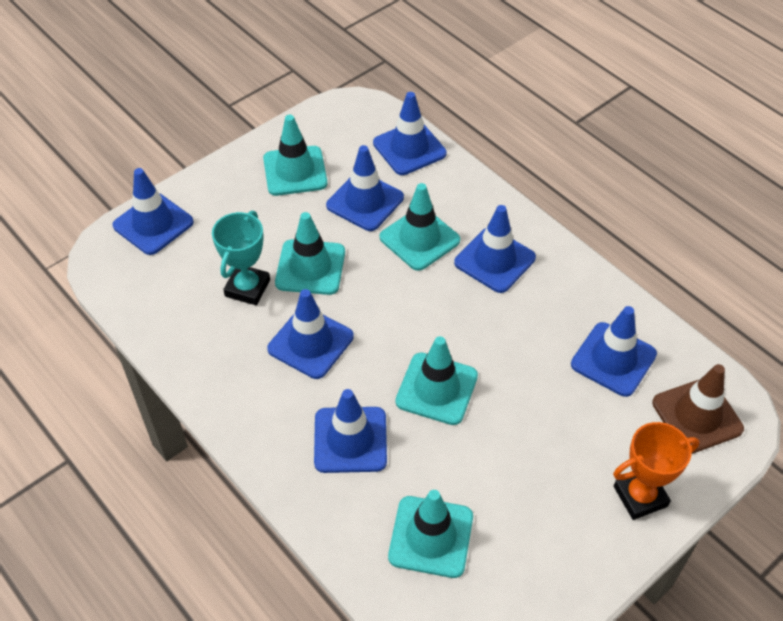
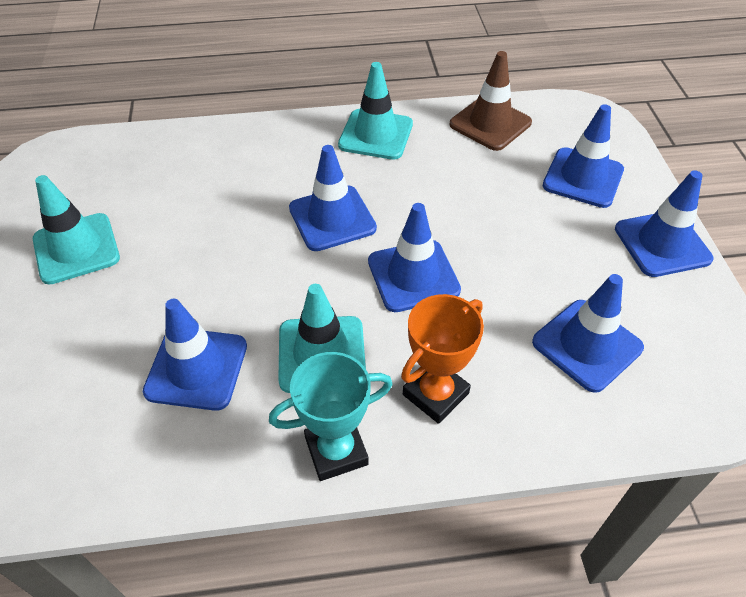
blue traffic cone: [113,168,194,255] [267,289,354,379] [314,389,387,473] [326,145,404,231] [373,92,447,175] [454,205,536,293] [571,306,657,397] = 7 -> [143,299,247,411] [289,145,377,251] [368,203,461,312] [532,274,644,393] [543,104,624,208] [615,170,713,277] = 6
turquoise traffic cone: [263,115,327,196] [275,212,345,295] [380,183,460,271] [388,490,473,578] [395,336,478,425] = 5 -> [33,175,120,285] [278,284,366,393] [338,62,413,160] = 3

